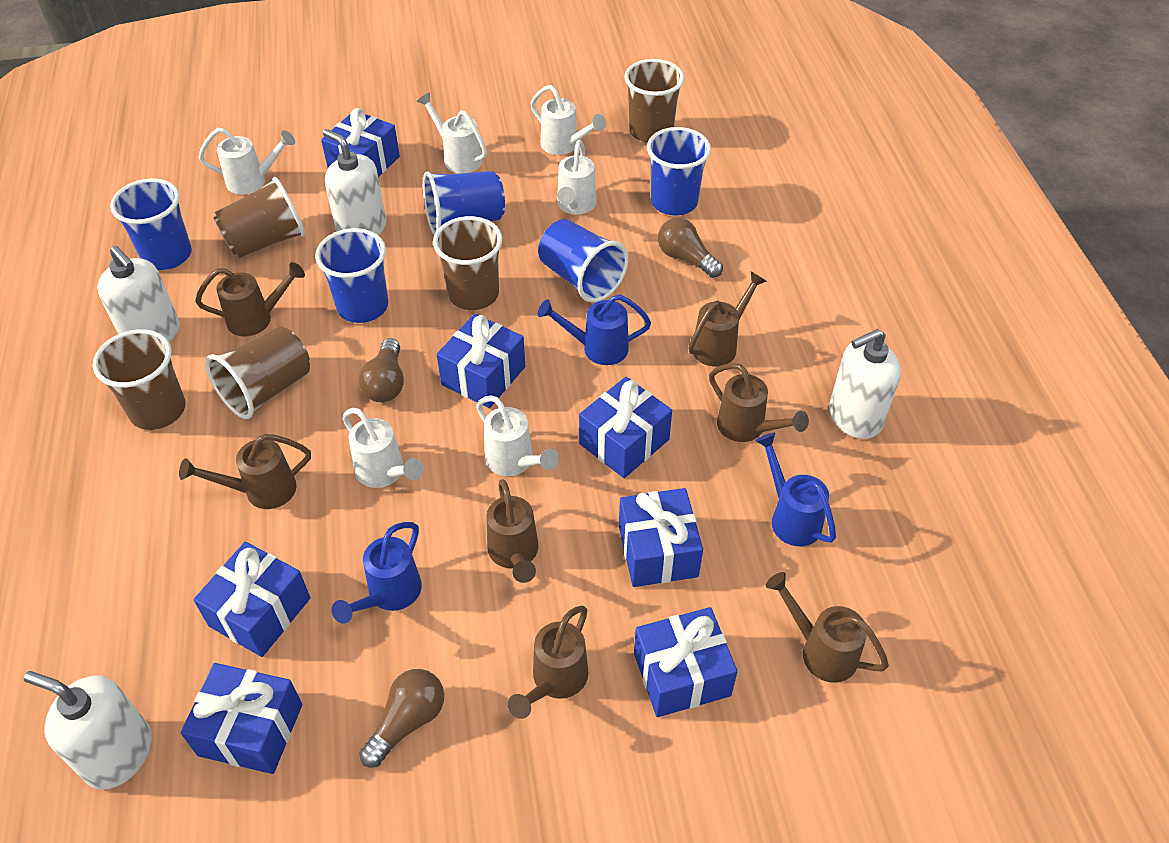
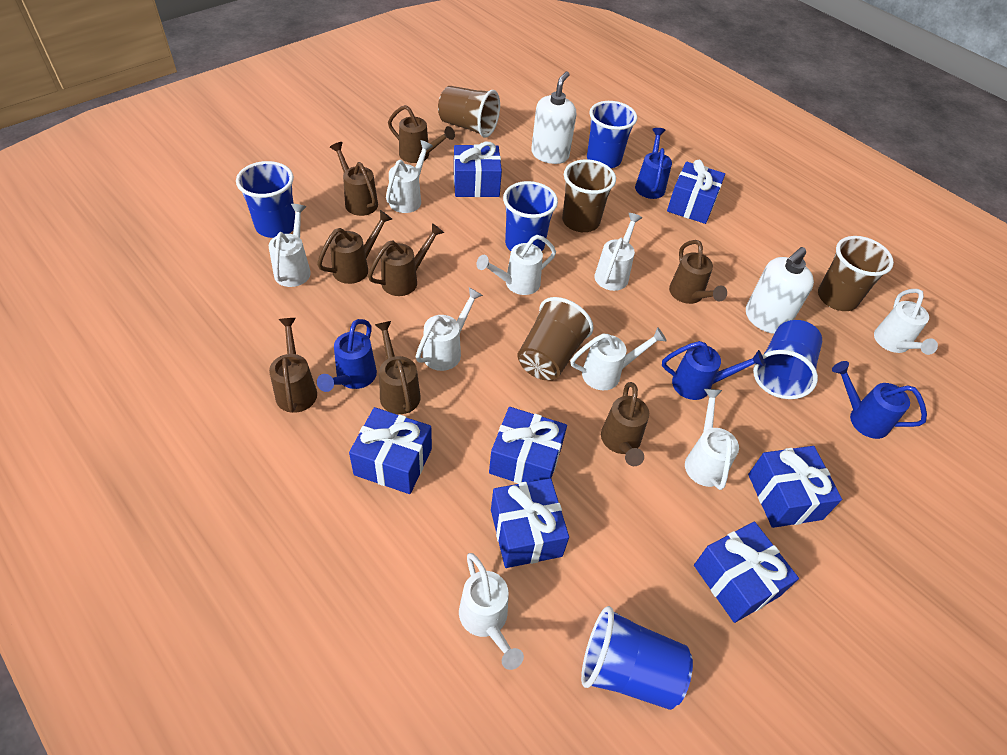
blue watering can: [332,522,422,623] [538,294,651,365] [755,433,836,546] = 3 -> [317,319,377,392] [635,128,672,199] [662,341,765,400] [832,361,927,439] = 4
brown cup: [93,329,185,430] [205,326,310,419] [213,177,305,258] [433,216,503,310] [624,59,684,143] = 5 -> [438,86,500,138] [517,297,593,380] [562,159,616,232] [818,236,894,311] = 4
brown light bulb: [358,338,404,402] [359,669,444,768] [658,218,723,278] = 3 -> none = 0
brown watering can: [179,434,311,509] [195,262,305,337] [486,479,539,583] [508,606,589,719] [688,272,767,367] [709,363,809,442] [766,572,889,683] = 7 -> [269,318,317,413] [317,210,392,284] [330,142,378,216] [368,223,444,296] [375,321,421,414] [388,105,455,163] [601,382,649,466] [669,240,727,304] = 8
white soap dispenser: [24,671,152,790] [97,246,180,342] [323,129,386,236] [829,329,901,439] = 4 -> [531,72,576,164] [746,247,814,334] = 2
white watering can: [198,128,295,194] [343,408,424,488] [417,92,487,173] [476,396,559,476] [531,85,606,155] [557,140,597,215] = 6 -> [269,204,311,287] [386,140,433,213] [415,287,483,371] [459,553,524,670] [477,235,556,295] [570,327,667,390] [595,213,642,291] [685,389,739,490] [874,289,938,355] = 9

